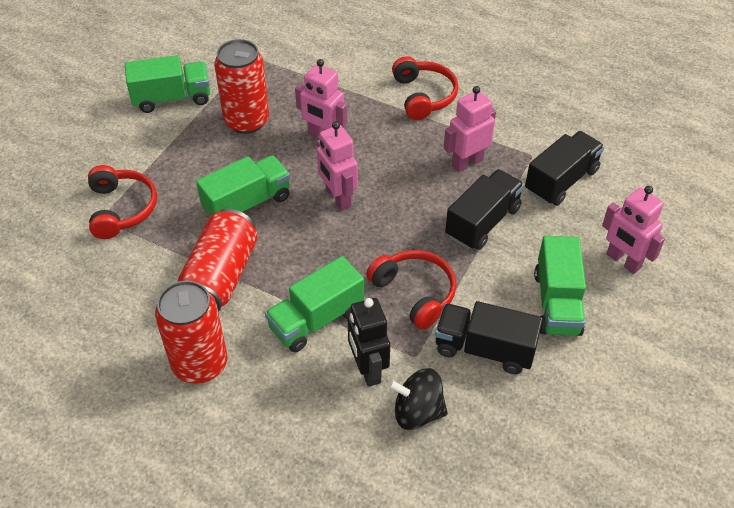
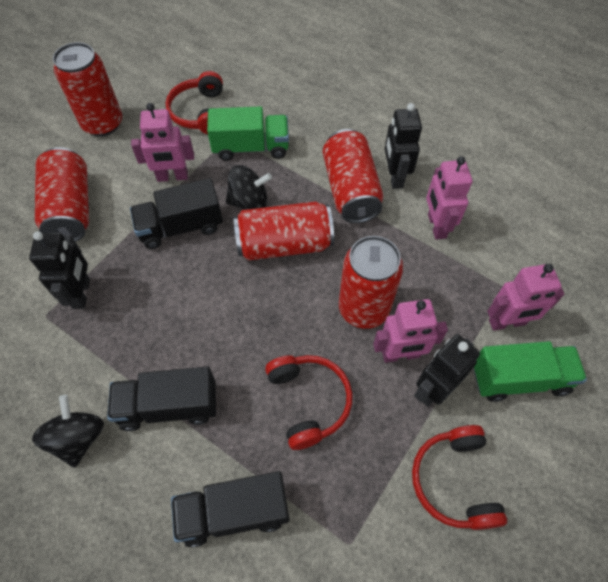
black robot: [348,298,390,387] = 1 -> [29,231,90,309] [385,103,422,189] [414,334,480,407] = 3
black spinning top: [388,368,448,430] = 1 -> [32,395,104,468] [226,165,272,210] = 2
green truck: [125,55,210,113] [196,155,290,217] [265,256,364,352] [534,236,586,336] = 4 -> [207,106,289,161] [473,341,587,402] = 2
red can: [155,281,227,384] [178,209,258,312] [214,39,269,134] = 3 -> [35,147,89,242] [53,42,122,136] [233,202,334,261] [323,129,383,223] [339,236,403,329] = 5

